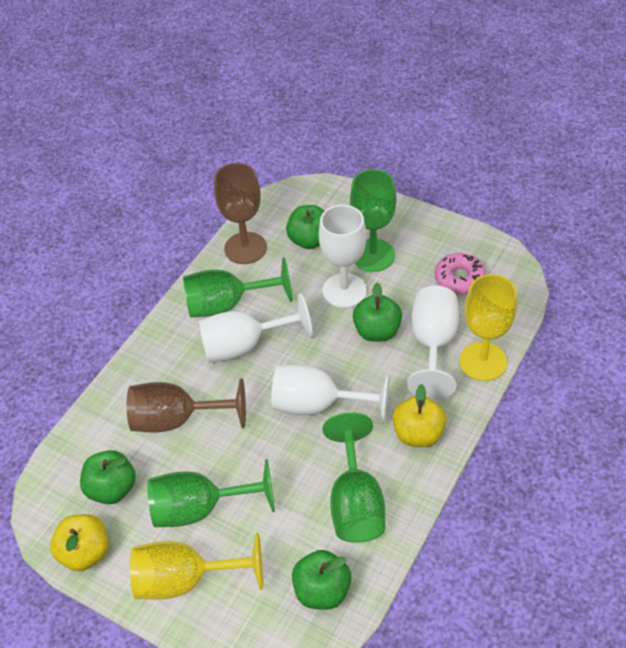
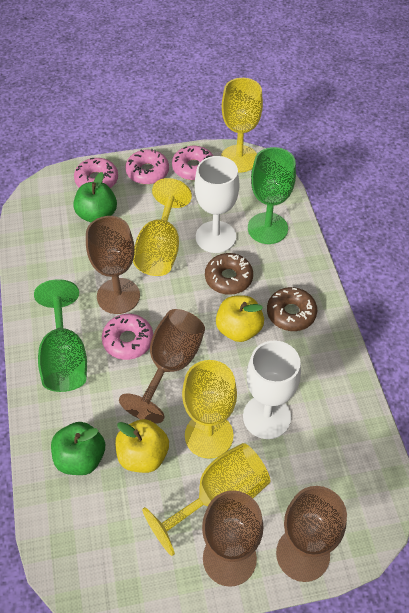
brown donut: none = 0 -> [205,253,253,295] [267,287,317,331] = 2
brown goblet: [127,379,246,433] [214,163,267,264] = 2 -> [86,216,140,314] [119,309,205,423] [202,490,264,587] [276,486,347,582] = 4
green apple: [80,450,136,504] [286,205,324,249] [292,550,351,610] [353,283,402,341] = 4 -> [51,422,105,475] [73,172,117,222] = 2
green goblet: [147,459,275,527] [183,257,292,317] [323,412,385,543] [350,169,396,272] = 4 -> [34,279,87,392] [248,147,296,244] = 2
pink donut: [435,253,486,294] = 1 -> [74,158,118,188] [102,314,153,360] [125,148,169,184] [172,146,213,180] = 4
white goblet: [198,293,313,363] [271,365,390,424] [319,205,367,308] [407,286,459,400] = 4 -> [195,156,239,253] [243,340,301,439] = 2
yellow goblet: [130,533,263,600] [459,274,517,381] = 2 -> [133,178,192,276] [142,443,270,556] [182,360,237,459] [221,78,263,172] = 4

